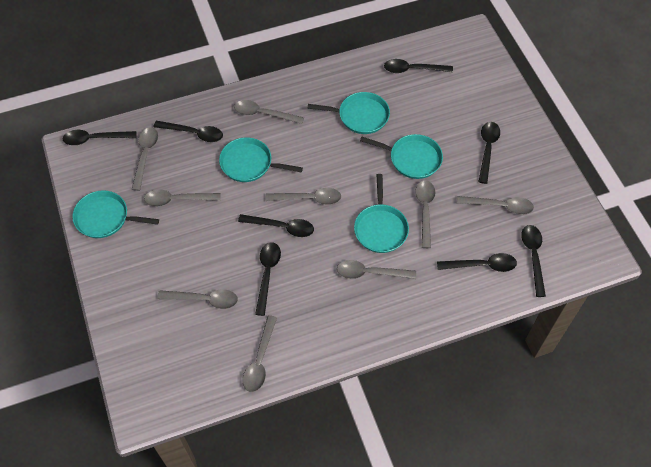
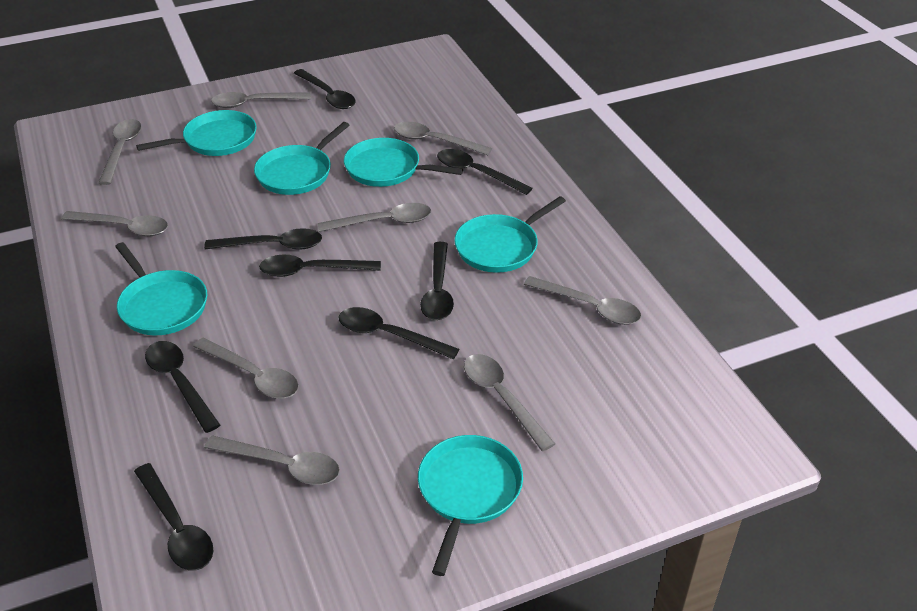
turquoise pan: [72,190,159,238] [219,137,303,182] [308,92,390,134] [354,174,409,253] [360,134,443,179] = 5 -> [115,242,207,335] [136,110,257,156] [254,122,349,195] [344,138,463,187] [418,435,523,576] [454,196,566,273] = 6

